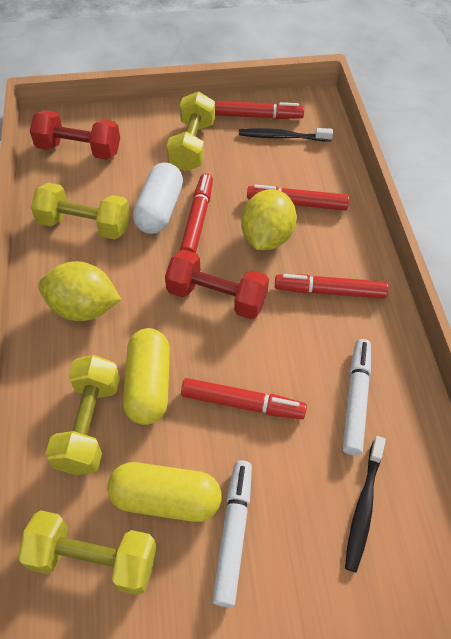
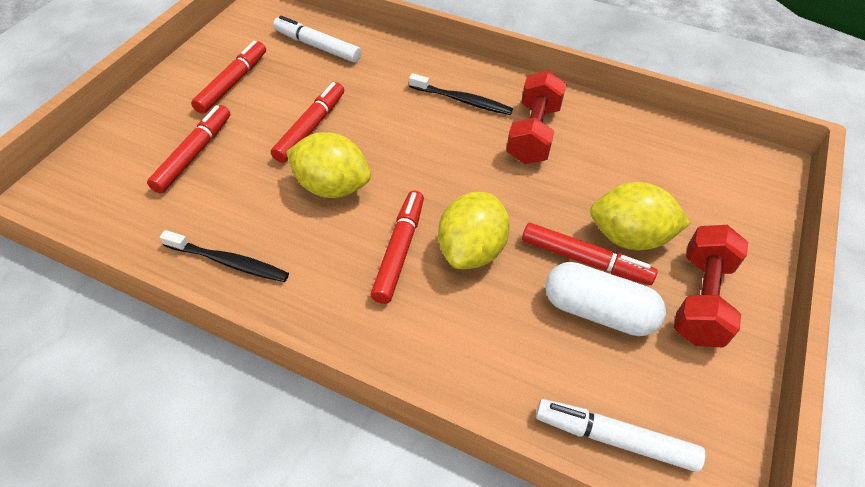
yellow capsule: [107,462,222,522] [123,328,170,425] = 2 -> none = 0
yellow dumbbell: [18,510,157,595] [31,183,130,239] [46,355,120,475] [166,91,215,171] = 4 -> none = 0
yellow lemon: [38,261,121,321] [241,189,297,250] = 2 -> [286,132,371,198] [438,192,510,269] [590,182,691,251] = 3

